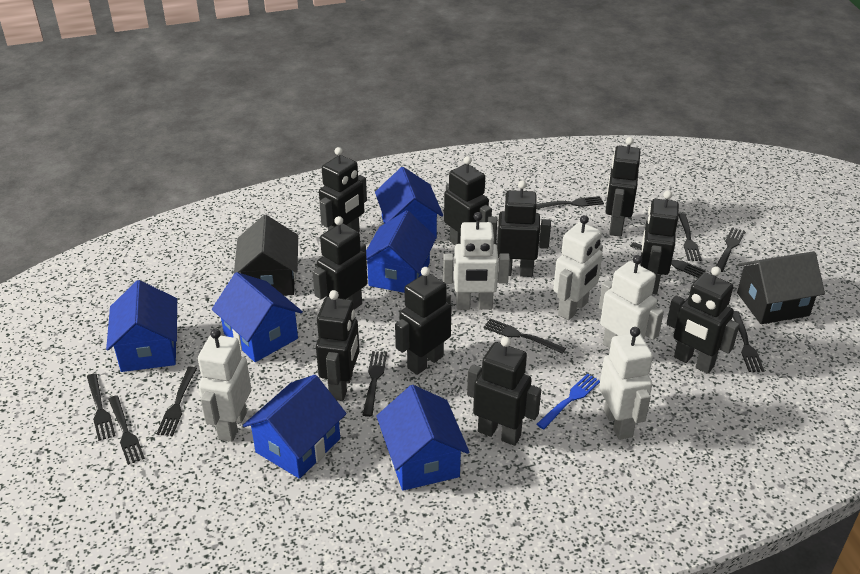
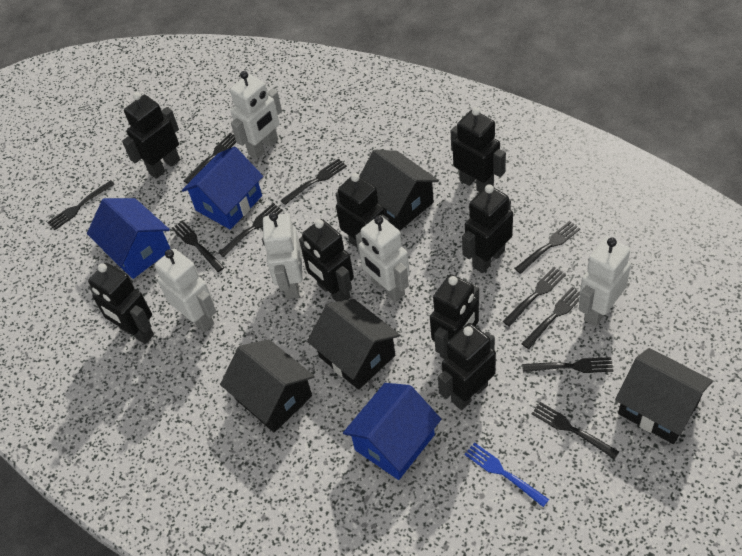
black house: [234,215,298,296] [737,251,825,324] = 2 -> [220,339,315,432] [307,299,400,390] [359,150,439,230] [615,348,713,444] = 4
black robot: [313,216,367,309] [316,290,360,401] [319,147,367,232] [395,267,452,375] [444,156,492,245] [467,337,541,446] [488,180,551,277] [606,137,641,237] [640,191,679,294] [666,266,740,374] = 10 -> [88,263,154,344] [122,92,180,179] [299,219,354,302] [336,173,389,247] [430,274,479,359] [438,323,496,410] [451,107,506,192] [462,184,513,273] = 8
blue house: [106,280,177,372] [212,272,303,362] [243,375,347,479] [366,210,436,293] [375,167,443,239] [376,385,469,491] = 6 -> [87,198,171,279] [182,147,263,229] [343,383,441,480] = 3

